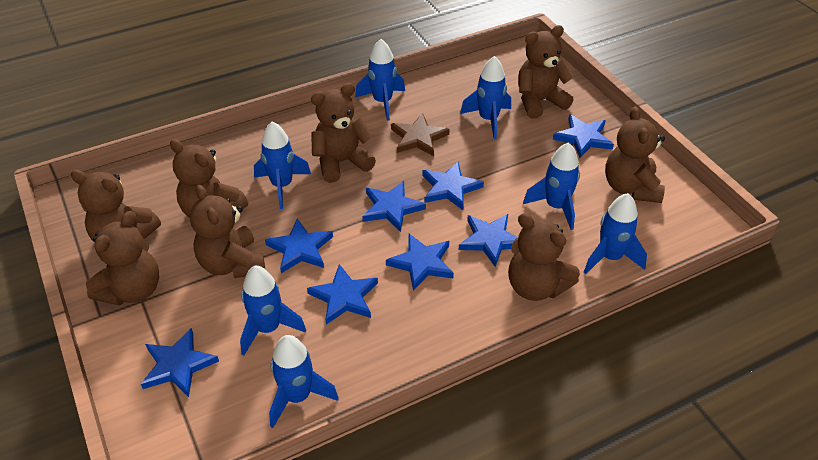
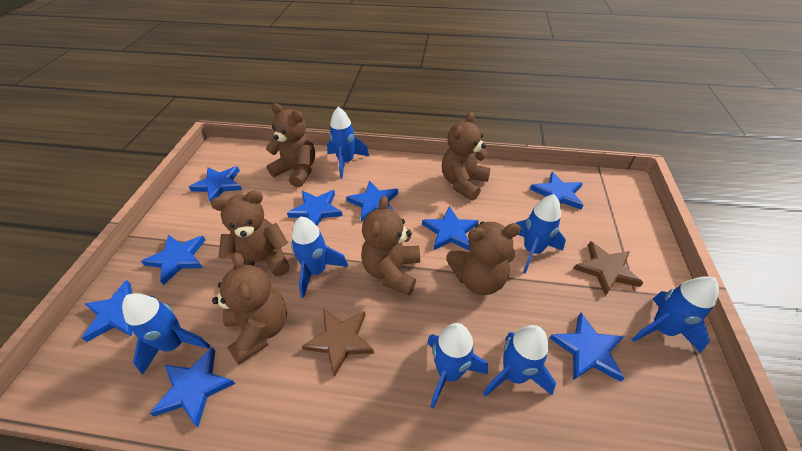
blue star: [141,328,219,397] [265,219,333,273] [307,264,378,325] [363,181,426,232] [386,234,454,291] [422,162,484,210] [459,214,518,267] [553,114,614,158] = 8 -> [82,280,155,342] [141,235,206,285] [150,347,235,427] [189,166,242,202] [287,190,343,226] [346,180,398,222] [422,206,479,251] [530,172,583,209] [550,313,625,382] = 9
brown star: [391,113,450,156] = 1 -> [302,309,374,377] [574,241,643,296] = 2
brown teddy bear: [71,170,161,243] [86,211,159,305] [170,139,248,218] [190,185,265,278] [311,83,376,183] [508,213,580,301] [518,25,574,119] [605,106,665,203] = 8 -> [211,191,290,276] [212,253,287,365] [266,103,315,187] [361,196,420,296] [442,112,491,201] [446,221,521,295] = 6

